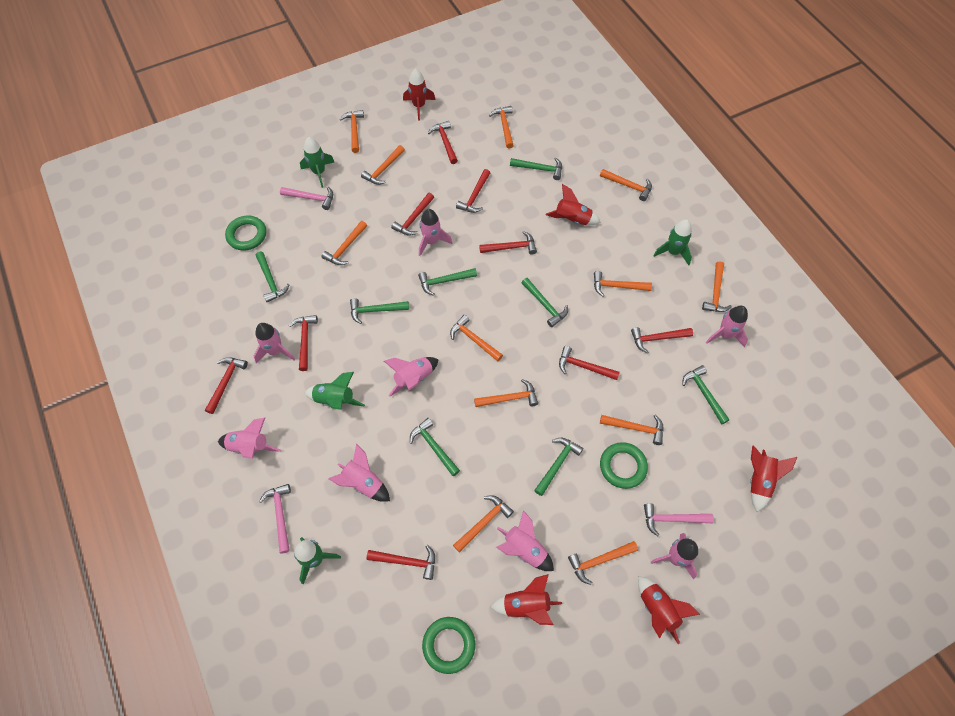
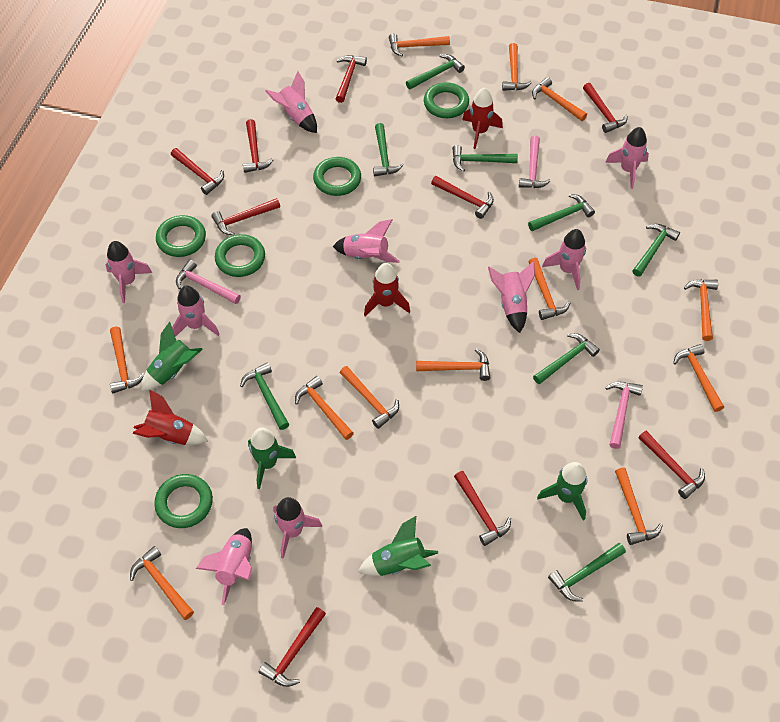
green ring: [225,216,266,250] [422,617,475,674] [600,442,648,489] = 3 -> [154,474,213,528] [156,215,206,257] [215,234,265,277] [313,157,361,196] [424,82,469,118] = 5
pink rocket: [218,418,281,459] [254,323,295,363] [328,444,390,502] [384,357,438,396] [419,209,452,256] [496,510,554,571] [651,533,699,579] [706,306,748,347] = 8 -> [105,241,152,303] [172,285,220,337] [196,528,252,605] [265,71,317,133] [273,497,322,559] [333,219,400,263] [488,261,535,333] [542,229,586,290] [605,127,649,189] = 9
red rocket: [403,69,436,120] [491,574,562,625] [546,184,601,225] [638,576,700,644] [750,445,797,512] = 5 -> [133,389,208,445] [364,263,410,316] [462,88,503,149] = 3

